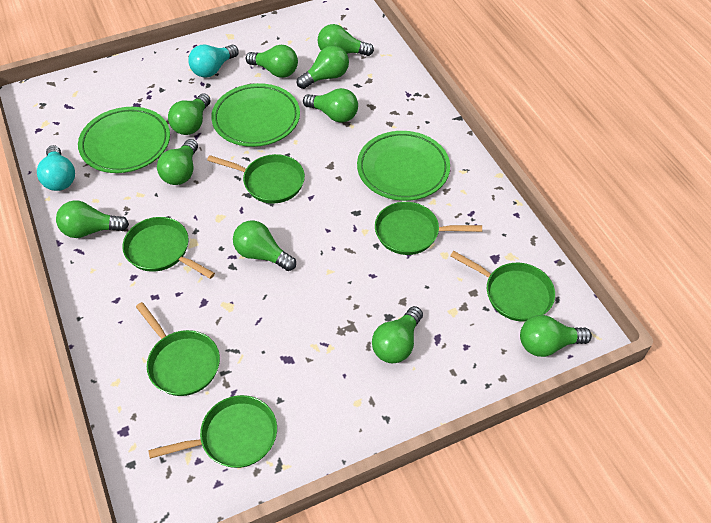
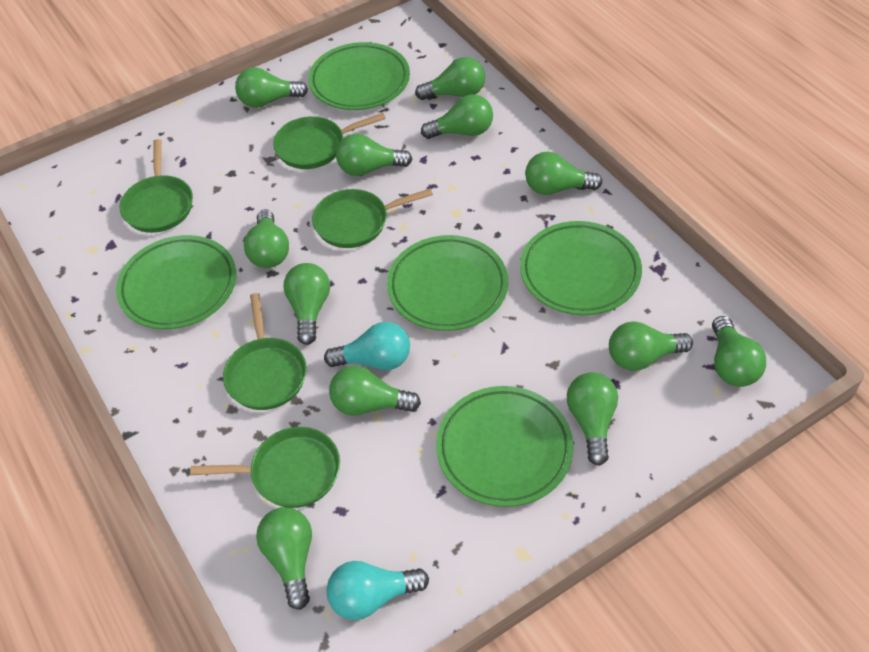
green light bulb: [56,200,129,238] [157,139,198,185] [168,94,211,135] [233,220,296,271] [246,45,298,78] [297,45,349,89] [303,88,358,123] [318,24,374,56] [372,306,423,363] [520,315,592,357] = 10 -> [235,67,308,108] [244,209,289,268] [256,507,312,610] [283,263,330,345] [329,366,421,416] [336,134,412,176] [415,57,485,100] [421,95,493,139] [525,152,602,195] [567,372,618,466] [609,321,693,371] [712,316,766,387] = 12
green pan: [122,217,215,279] [136,302,220,396] [148,395,277,468] [207,154,305,204] [375,202,482,255] [450,251,555,322] = 6 -> [120,139,193,233] [190,427,340,508] [223,293,307,410] [273,113,386,169] [312,189,433,248] = 5
green plate: [78,107,170,173] [211,83,300,147] [357,131,450,201] = 3 -> [116,235,236,329] [309,42,410,110] [387,235,508,331] [436,386,573,507] [520,221,642,315] = 5

